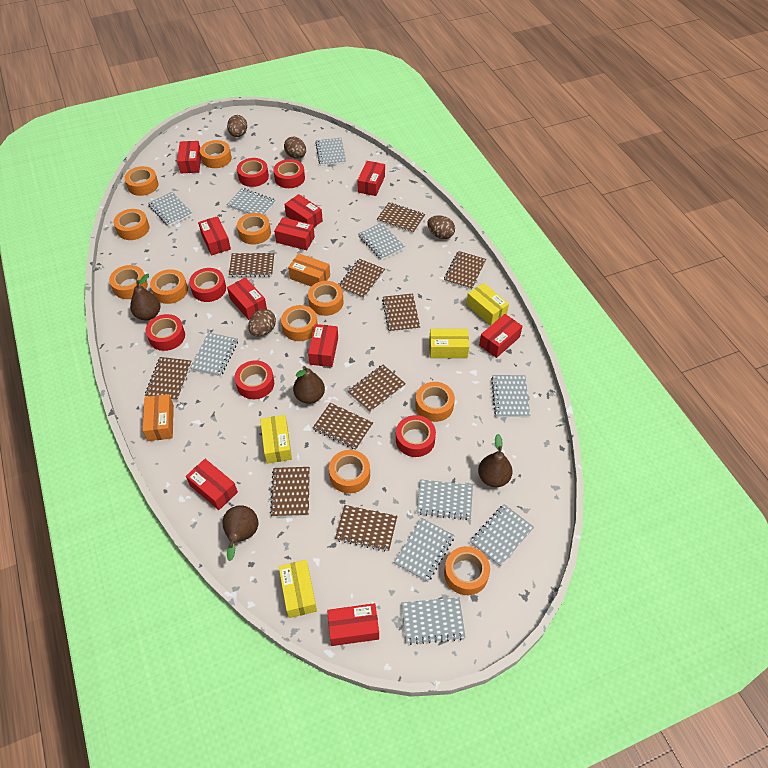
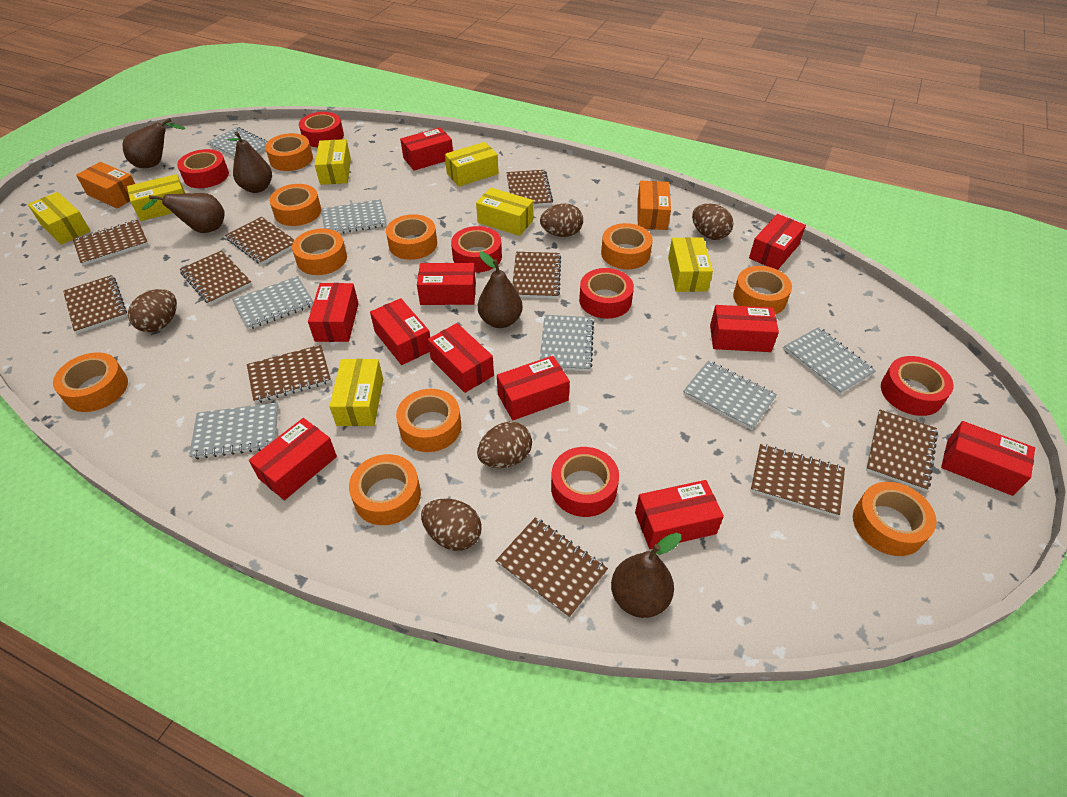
brown egg: [227,115,247,137] [248,309,276,336] [284,137,306,159] [427,215,455,239] = 4 -> [128,289,177,332] [421,499,482,551] [477,422,532,468] [540,203,583,237] [692,204,734,240] = 5
brown pear: [130,274,160,320] [222,505,259,561] [293,366,325,404] [478,434,512,487] = 4 -> [123,118,186,168] [142,193,225,233] [228,131,272,193] [478,252,523,328] [611,533,681,618] = 5
grey notebook: [148,192,193,227] [190,332,238,377] [227,188,276,215] [315,138,346,166] [358,223,405,260] [394,518,455,582] [402,597,466,645] [416,479,473,520] [470,504,534,567] [491,375,530,417] = 10 -> [189,402,278,460] [207,127,268,158] [232,276,314,330] [321,199,387,234] [540,315,594,372] [683,360,777,430] [784,327,876,395] = 7
orange tape: [109,265,148,299] [114,209,150,240] [124,166,159,196] [150,269,188,304] [200,140,232,168] [237,213,271,245] [281,305,318,341] [308,281,344,316] [329,450,370,493] [415,382,455,422] [444,546,490,595] = 11 -> [53,352,128,412] [265,133,313,171] [269,184,321,226] [292,229,347,275] [349,454,421,525] [386,214,437,260] [396,389,461,452] [601,223,653,269] [733,266,792,315] [853,482,937,556] = 10
red box: [177,141,201,173] [186,459,238,510] [198,216,231,256] [227,277,267,320] [274,217,315,250] [284,194,323,227] [308,324,338,367] [327,603,379,646] [357,161,385,196] [479,314,522,358] = 10 -> [249,418,337,500] [308,283,359,342] [370,298,430,365] [400,127,453,171] [417,263,476,305] [428,323,494,393] [497,356,570,420] [635,480,724,549] [710,305,779,352] [749,214,806,270] [941,421,1035,496] = 11
yellow box: [260,415,292,464] [279,560,317,618] [429,329,469,358] [466,283,509,326] = 4 -> [28,192,90,245] [127,174,185,221] [315,139,351,185] [329,359,383,426] [445,142,499,187] [476,188,533,236] [668,237,713,292] = 7

